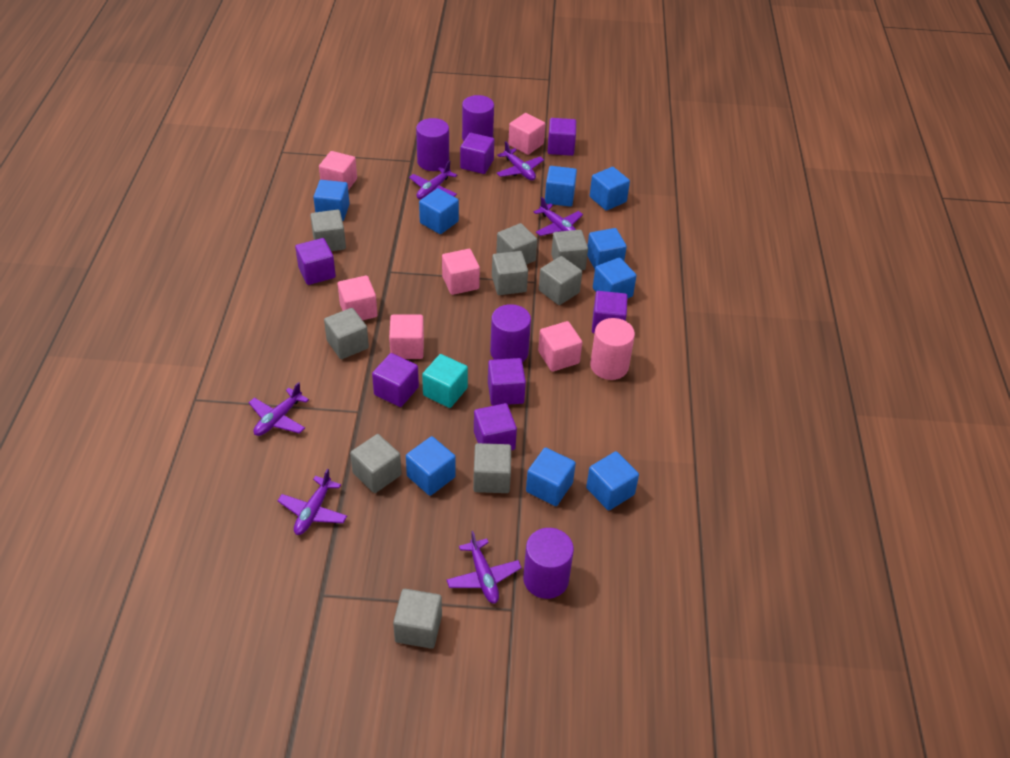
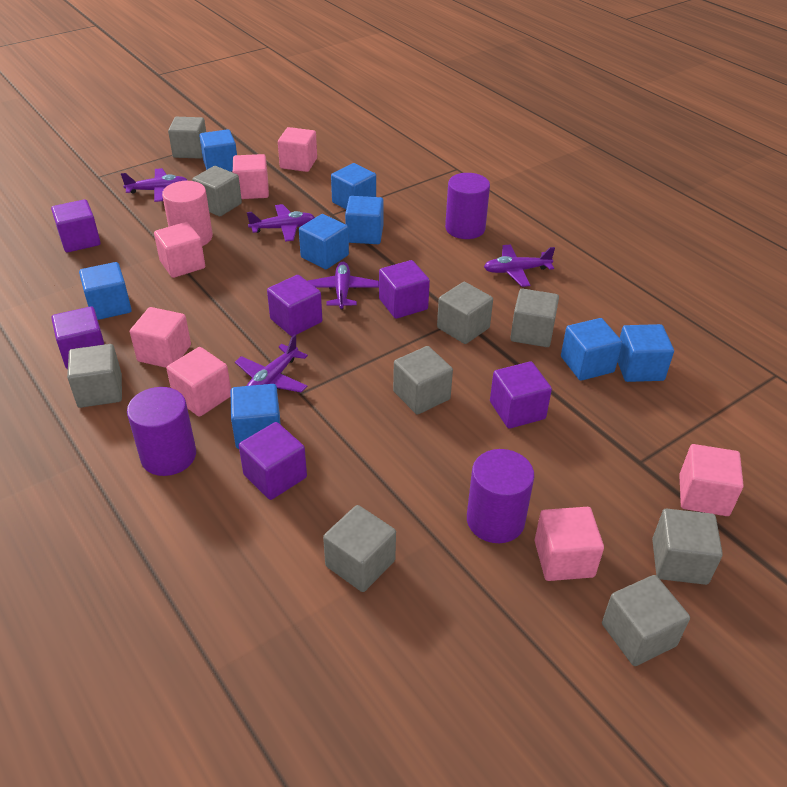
blue cube: [313,180,350,221] [406,436,456,496] [419,188,459,234] [526,447,576,506] [545,166,577,207] [586,451,639,511] [587,228,627,269] [590,167,630,211] [593,257,637,299] = 9 -> [79,262,132,320] [199,129,237,172] [231,384,281,449] [299,214,349,269] [331,163,376,209] [345,196,384,244] [561,318,622,381] [618,324,674,382] = 8
pink cube: [319,151,357,190] [338,276,377,320] [389,315,424,359] [442,249,480,295] [508,113,545,155] [538,321,582,372] = 6 -> [130,307,191,368] [154,222,205,278] [166,347,231,417] [233,154,269,199] [278,127,317,172] [535,507,604,581] [679,444,744,516] = 7
purple cube: [295,238,336,285] [372,353,419,407] [460,133,494,174] [474,403,517,450] [488,358,526,406] [547,118,576,156] [592,291,628,334] = 7 -> [51,199,101,252] [51,306,105,369] [239,422,307,500] [267,275,322,336] [379,260,430,319] [490,361,552,429] = 6
purple cylinder: [416,118,449,171] [462,95,494,141] [490,304,531,362] [523,528,574,599] = 4 -> [127,387,196,476] [445,173,490,239] [467,449,534,543] = 3
purple plane: [249,382,309,436] [278,469,347,535] [409,160,457,199] [446,531,522,603] [497,141,544,180] [534,197,583,236] = 6 -> [121,168,188,202] [235,334,308,392] [247,204,315,242] [308,262,379,309] [484,244,555,287] = 5
turquoise cube: [422,354,468,408] = 1 -> none = 0

